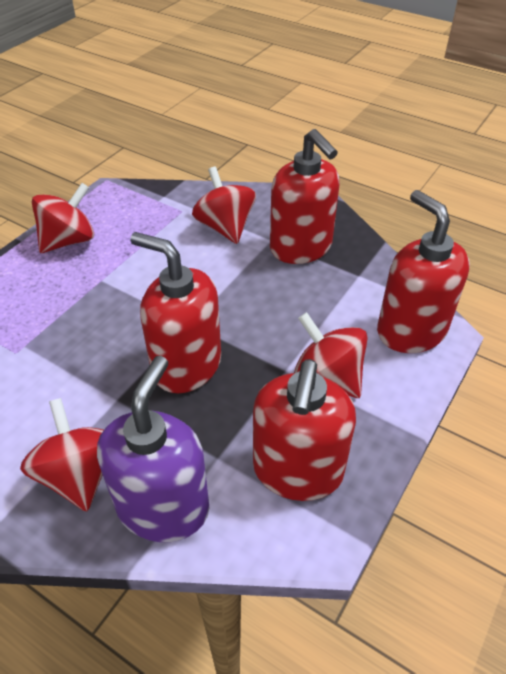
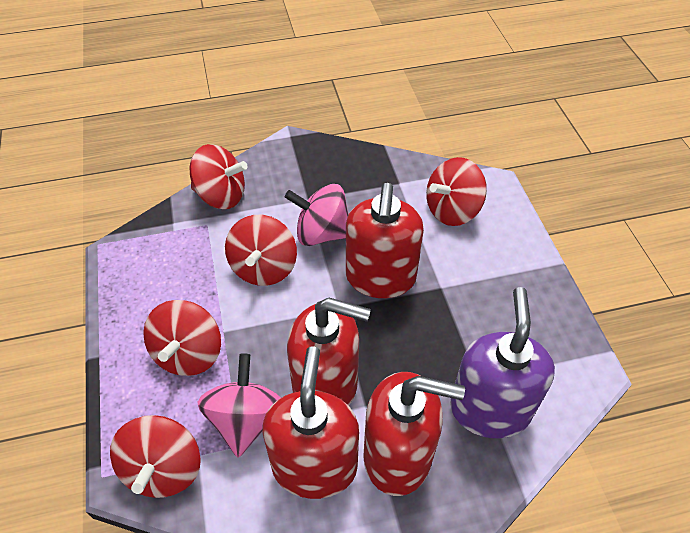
pink spinning top: none = 0 -> [197,353,281,457] [285,184,349,246] = 2
red spinning top: [20,398,104,512] [32,183,94,253] [192,167,256,244] [294,312,367,398] = 4 -> [110,415,201,498] [143,300,221,376] [189,144,248,209] [225,215,297,286] [426,157,487,226] = 5

